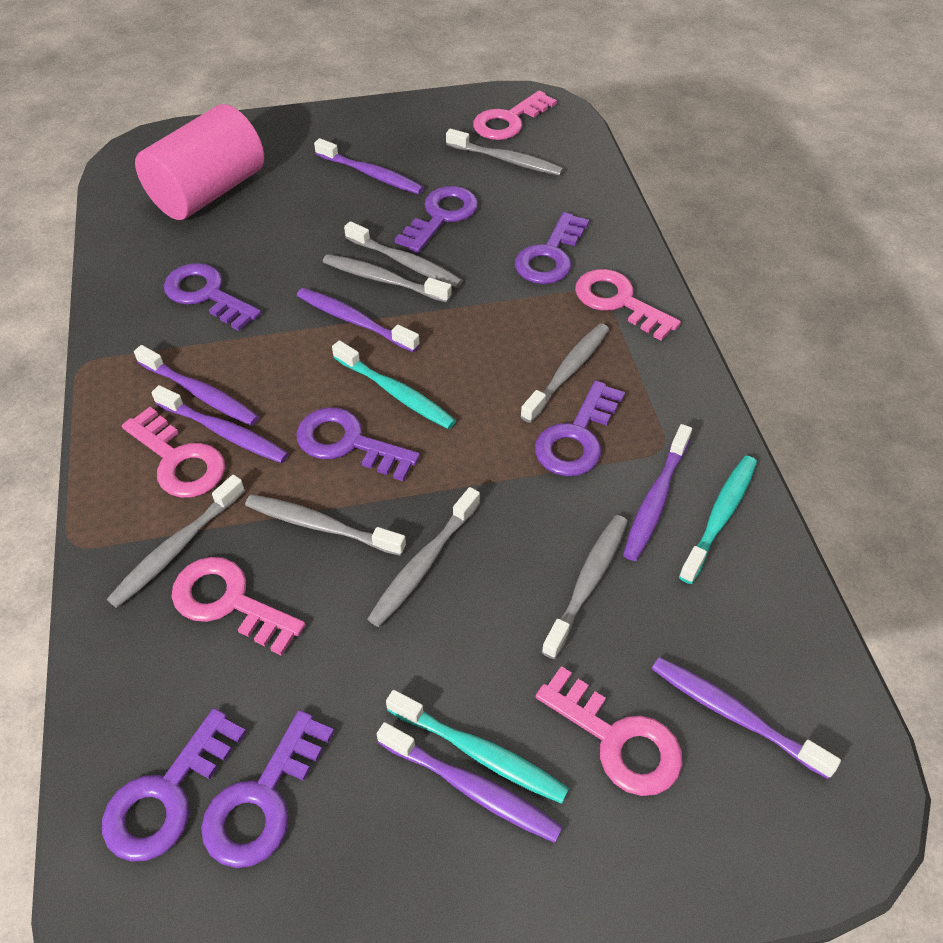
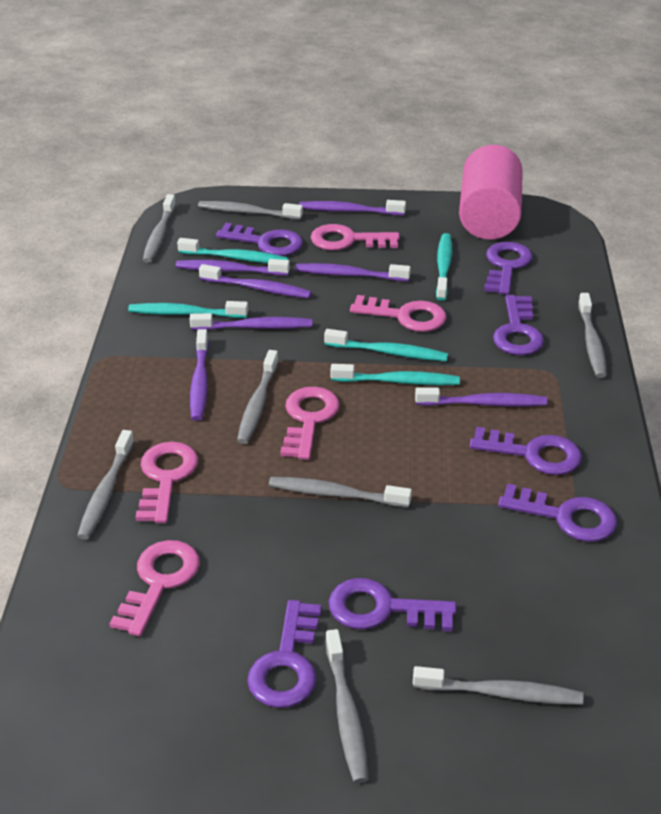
turquoise toothbrush: [332,340,456,429] [386,690,569,804] [679,456,757,584] = 3 -> [128,301,248,318] [177,238,289,263] [324,329,448,361] [331,364,460,385] [436,233,452,301] = 5

